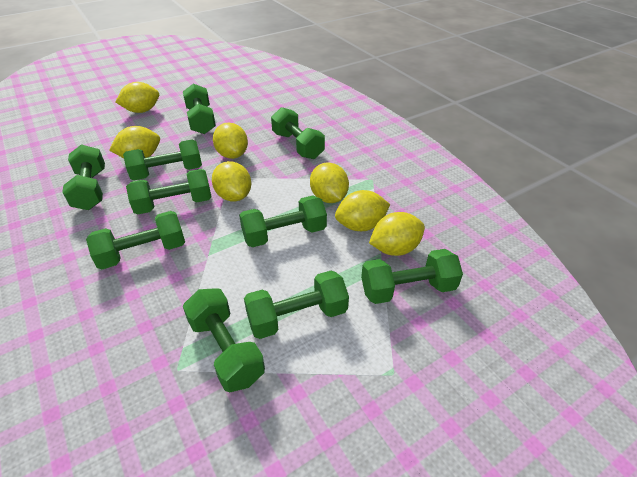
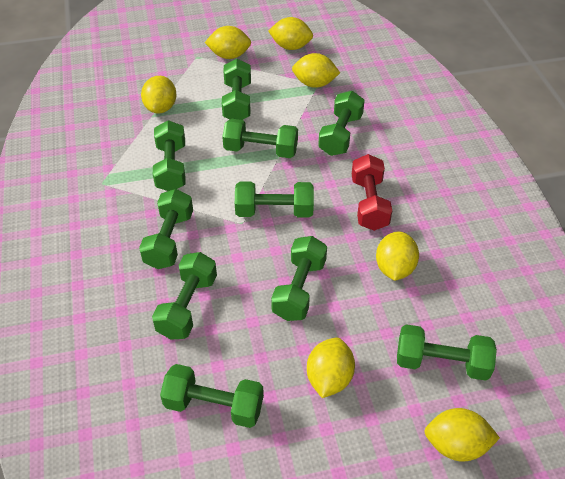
red dumbbell: none = 0 -> [352,154,392,231] = 1

